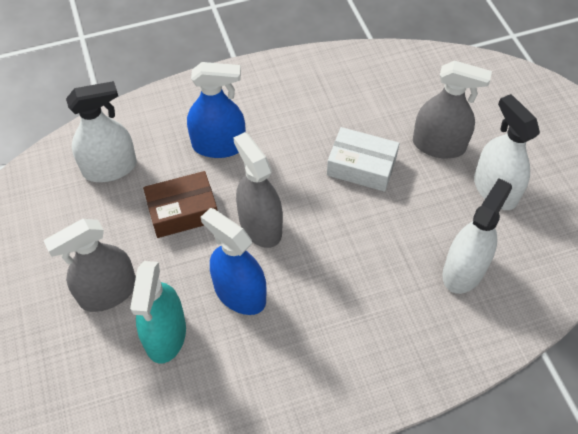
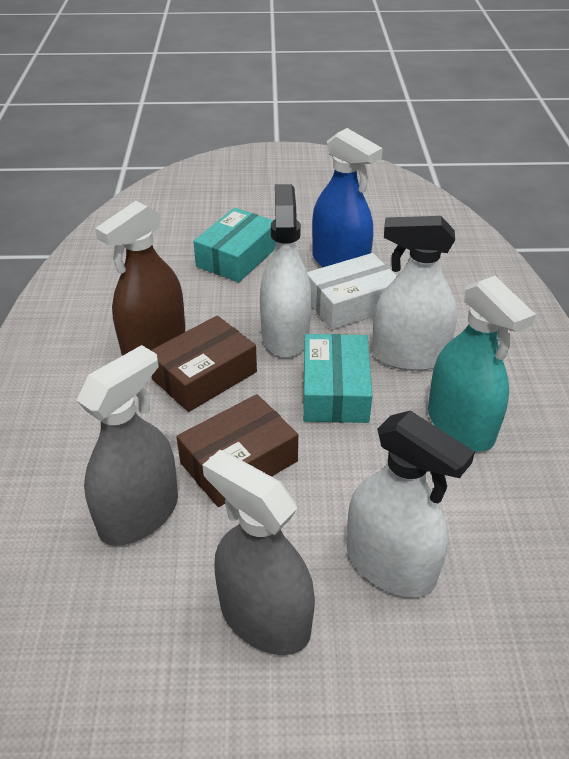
blue spray bottle: [187,62,246,158] [201,208,267,315] = 2 -> [312,128,383,267] = 1
brown box: [143,171,217,238] = 1 -> [151,316,257,412] [176,394,298,507] = 2
brown spray bottle: none = 0 -> [95,201,185,356] = 1
grey spray bottle: [44,219,136,312] [233,132,283,248] [413,61,492,159] = 3 -> [76,345,178,546] [203,450,315,655] = 2
turquoise box: none = 0 -> [193,208,276,282] [303,334,372,423] = 2

